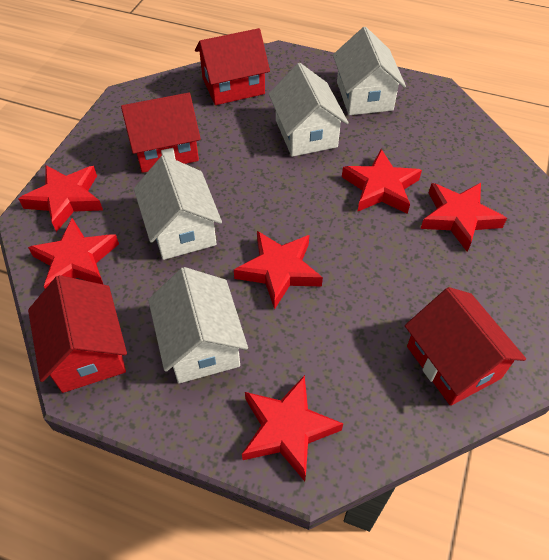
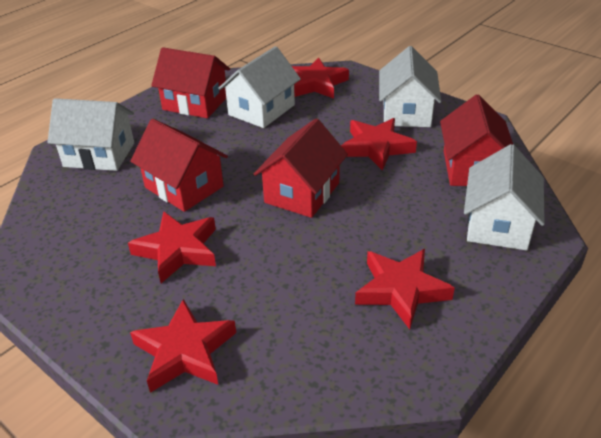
red star: [19,165,103,232] [28,218,119,289] [234,231,323,310] [242,375,343,481] [342,149,422,214] [421,183,507,252] = 6 -> [128,211,216,283] [130,299,236,393] [292,57,349,99] [341,118,417,171] [355,249,455,329] = 5

